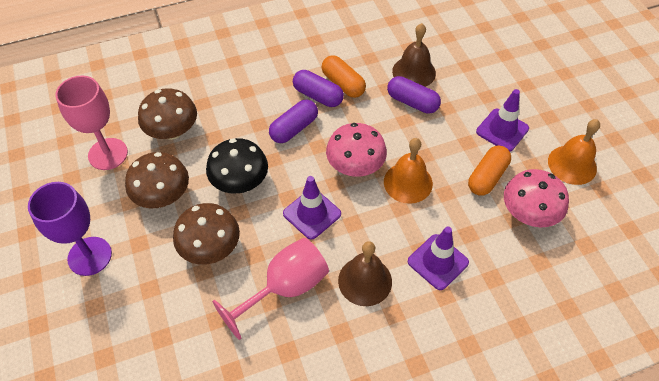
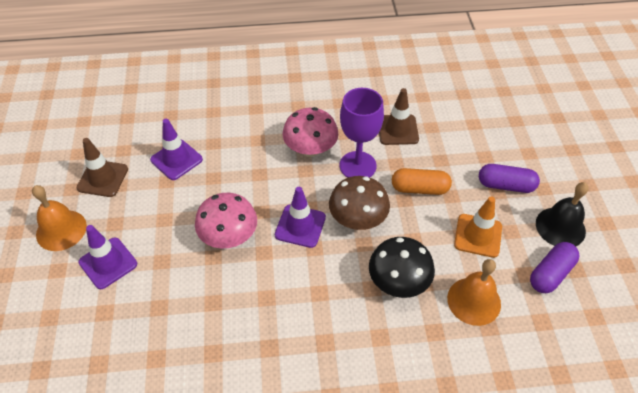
black bell: none = 0 -> [536,182,589,246] = 1
brown bell: [338,241,392,306] [392,23,436,87] = 2 -> none = 0
brown mushroom: [125,152,189,208] [138,88,197,140] [173,203,240,265] = 3 -> [329,176,390,230] = 1
brown traffic cone: none = 0 -> [76,138,128,197] [379,88,419,145] = 2
orange capsule: [322,55,366,98] [468,145,511,196] = 2 -> [392,168,452,195] = 1
orange traffic cone: none = 0 -> [454,196,502,258] = 1
pink goblet: [55,75,128,170] [212,238,329,340] = 2 -> none = 0
purple capsule: [269,100,318,143] [293,70,344,107] [387,76,441,114] = 3 -> [479,164,540,193] [530,242,579,293] = 2

